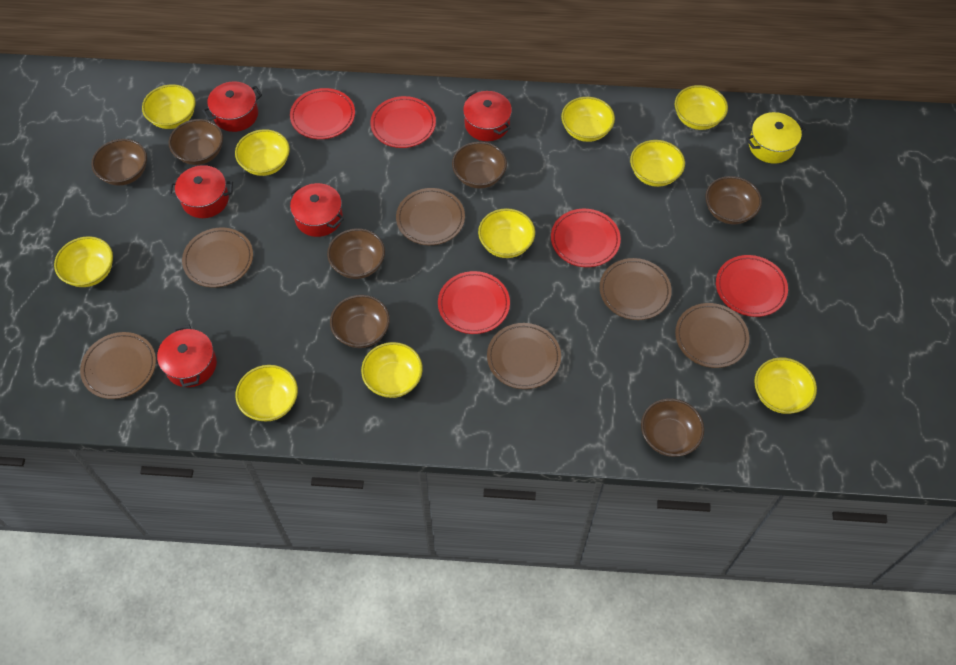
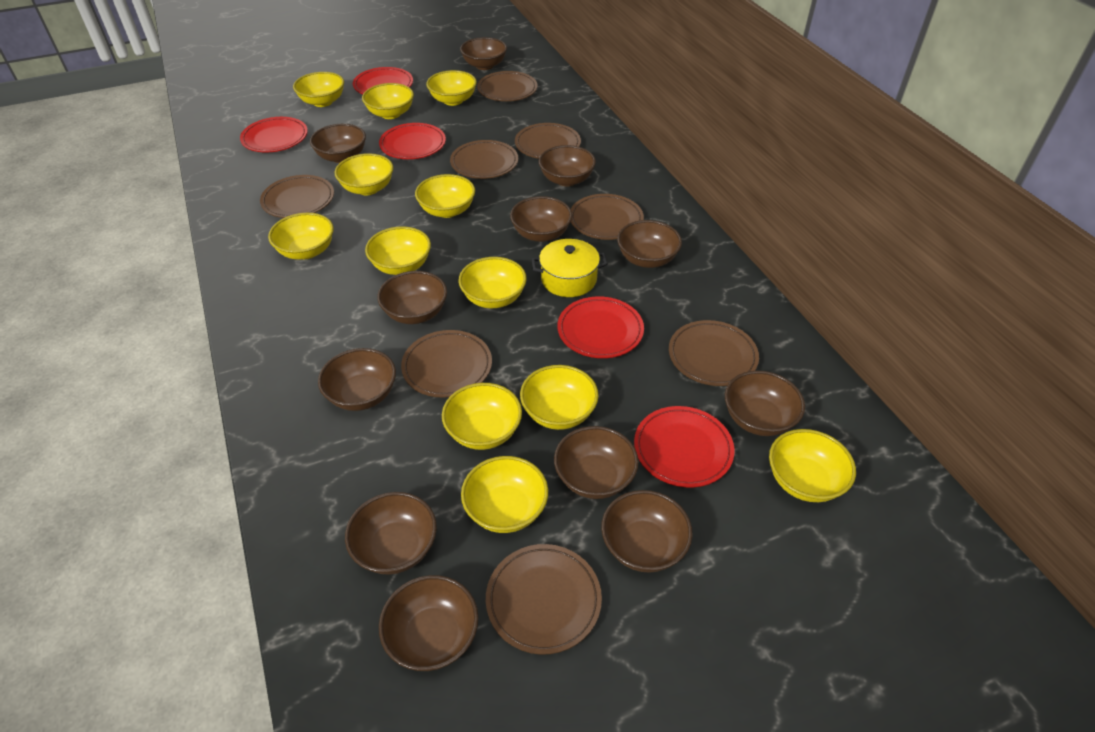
brown bowl: [92,139,147,186] [169,119,223,165] [327,228,385,279] [330,295,390,348] [452,142,507,189] [641,398,704,457] [705,176,762,224] = 7 -> [310,124,366,163] [318,348,396,411] [345,492,437,575] [377,271,447,324] [379,575,479,671] [460,37,507,70] [510,196,572,242] [539,145,596,186] [554,426,639,499] [601,490,693,573] [617,220,682,268] [725,371,805,436] = 12
brown plate: [80,332,156,399] [182,228,253,287] [396,188,465,245] [487,323,561,389] [600,258,672,320] [675,303,749,368] = 6 -> [260,175,334,218] [401,330,492,398] [450,140,518,179] [477,71,538,101] [486,544,602,655] [515,123,581,159] [571,194,644,240] [669,320,759,386] = 8
red pot: [157,325,217,387] [169,165,233,218] [202,81,262,132] [289,183,344,237] [463,90,512,141] = 5 -> none = 0
yellow bowl: [54,236,113,287] [142,84,196,129] [235,129,290,176] [236,365,298,422] [361,342,423,398] [478,208,535,258] [561,97,615,142] [630,140,685,187] [675,85,728,130] [754,357,817,414] = 10 -> [268,213,334,260] [293,72,344,107] [335,153,393,195] [362,83,414,119] [365,226,431,275] [415,174,475,218] [426,70,477,106] [442,383,522,450] [459,257,527,308] [461,456,548,533] [520,365,599,430] [769,429,856,502] = 12

